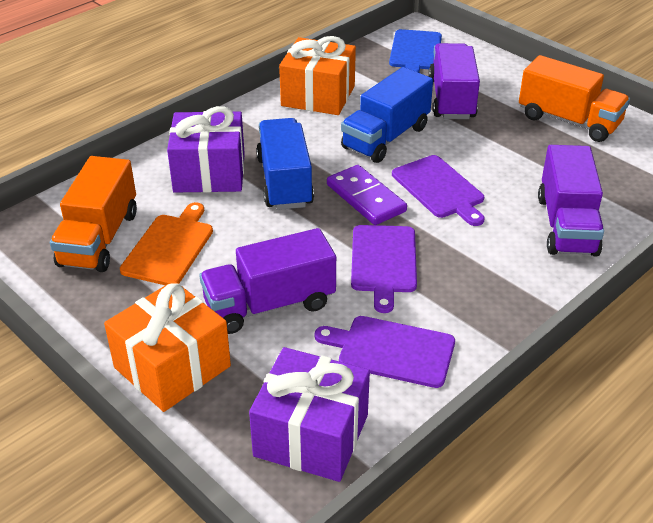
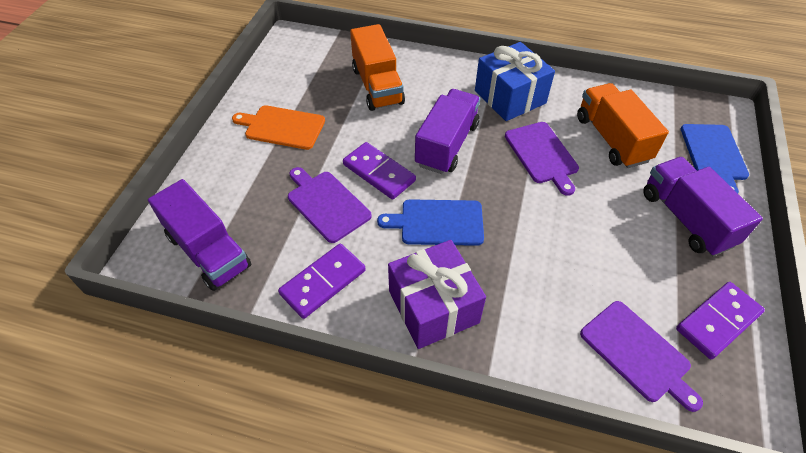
blue cutting board: [389,29,442,73] = 1 -> [377,199,484,246] [681,124,749,193] = 2
blue gift: none = 0 -> [475,42,555,121] = 1
blue truck: [256,118,314,210] [341,67,433,163] = 2 -> none = 0
orange gift: [104,281,231,412] [279,36,356,115] = 2 -> none = 0
purple domino: [327,165,407,225] = 1 -> [278,244,366,319] [343,142,416,199] [676,282,765,359] = 3
purple gift: [167,106,245,193] [249,347,370,482] = 2 -> [388,240,486,349] = 1

